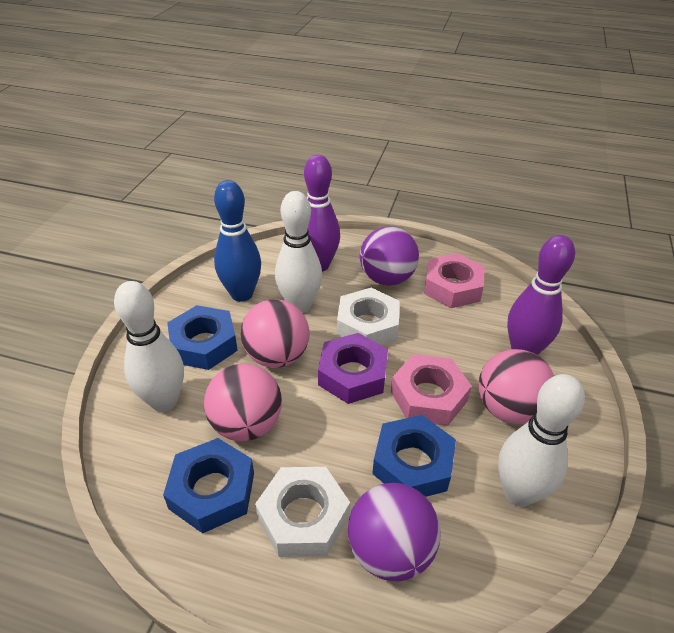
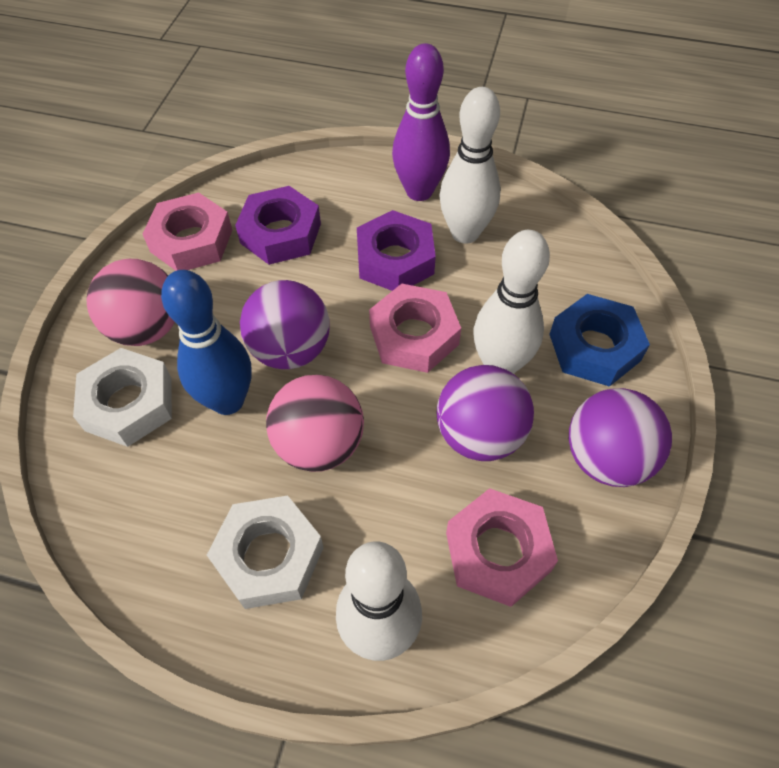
blue nut: [163,438,254,533] [167,305,238,370] [372,415,456,497] = 3 -> [549,294,650,387] = 1
pink ball: [204,364,282,442] [240,299,309,368] [478,349,554,424] = 3 -> [87,259,175,346] [266,375,364,472] = 2
pink nut: [391,354,472,426] [424,253,484,308] = 2 -> [143,193,232,271] [369,284,461,373] [446,488,558,607] = 3
purple ball: [348,483,441,581] [360,226,419,286] = 2 -> [240,280,330,369] [437,365,534,461] [569,388,672,487] = 3
purple bowling pin: [304,155,340,272] [507,235,575,355] = 2 -> [392,43,450,201] = 1
purple nut: [318,333,388,404] = 1 -> [235,186,321,265] [357,210,436,291] = 2

